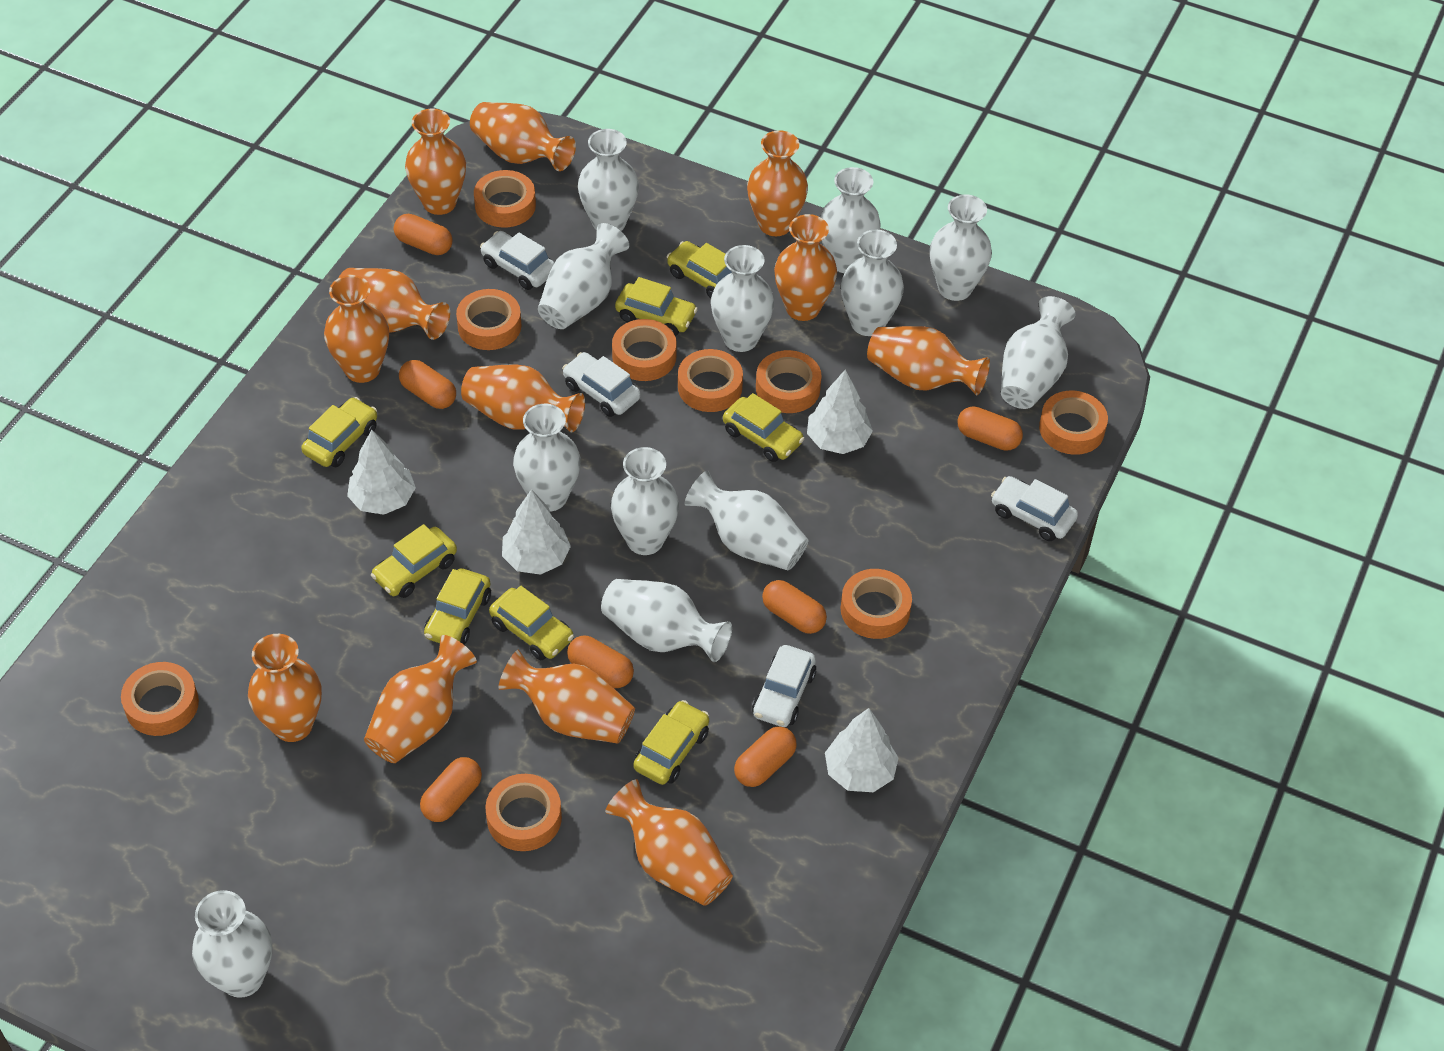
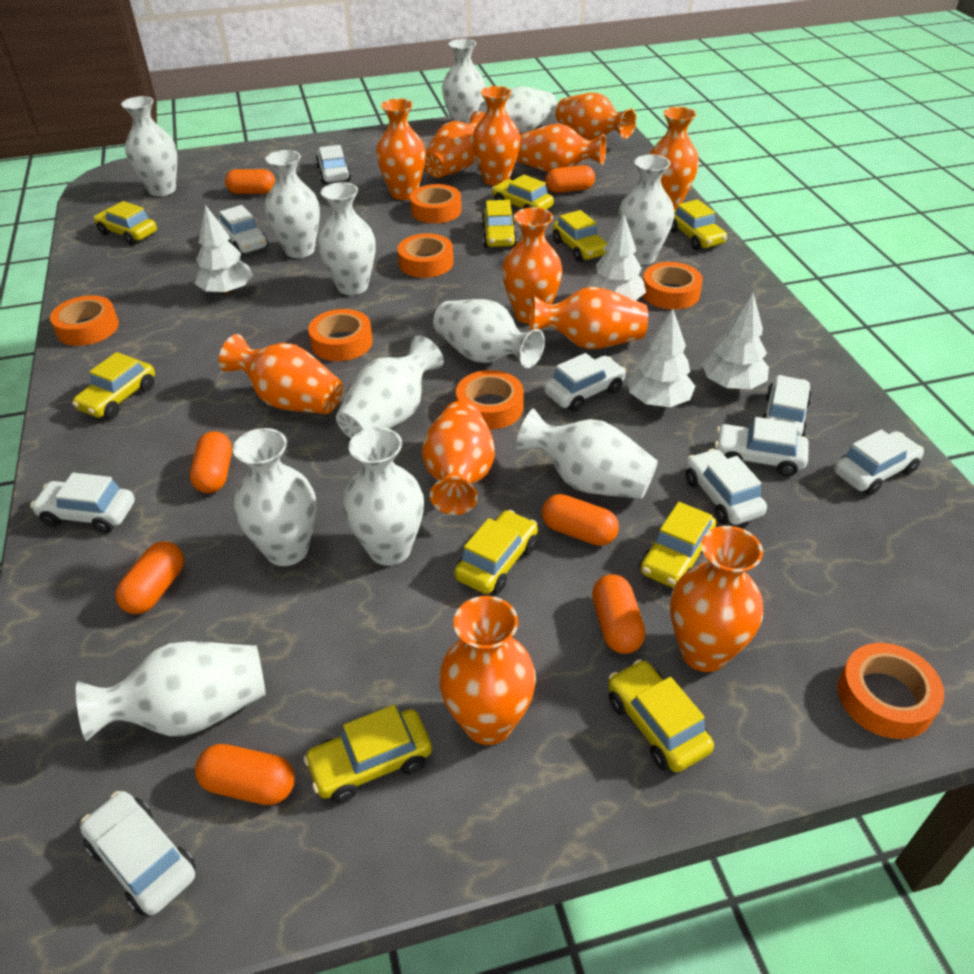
orange tape: [121,662,199,736] [456,289,522,350] [474,170,536,228] [486,774,562,851] [612,319,677,381] [678,349,743,412] [756,350,822,413] [841,569,912,639] [1039,390,1108,455] = 9 -> [50,295,119,346] [308,309,373,361] [397,233,454,278] [410,184,461,223] [456,370,524,430] [643,262,703,310] [838,643,944,739] = 7
white car: [480,231,555,290] [562,352,641,417] [752,645,816,727] [991,476,1078,541] = 4 -> [30,473,135,533] [80,791,196,915] [218,205,268,255] [316,145,351,184] [544,353,626,412] [686,449,767,525] [715,417,809,476] [762,375,812,437] [834,429,924,495] = 9
yellow car: [301,397,377,467] [371,524,457,598] [424,568,491,645] [489,586,574,660] [615,277,698,336] [633,700,709,785] [667,241,732,298] [723,393,804,462] = 8 -> [72,352,155,419] [93,201,157,245] [303,705,432,803] [454,510,538,594] [482,200,517,248] [492,175,554,210] [553,210,607,262] [608,659,714,772] [640,502,716,588] [670,199,727,250] = 10

